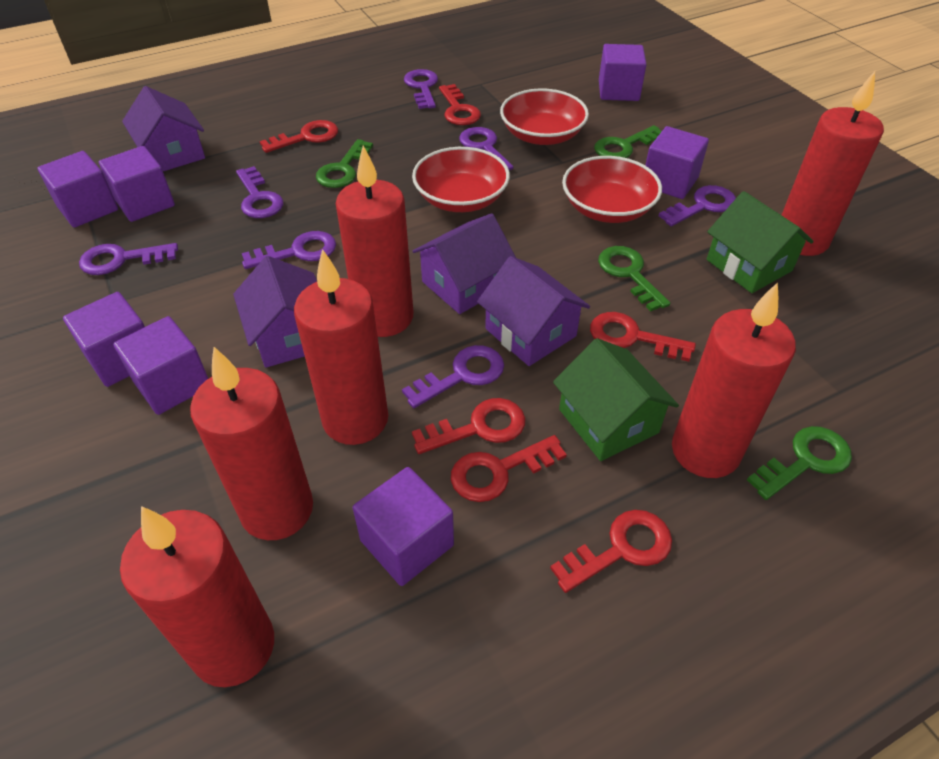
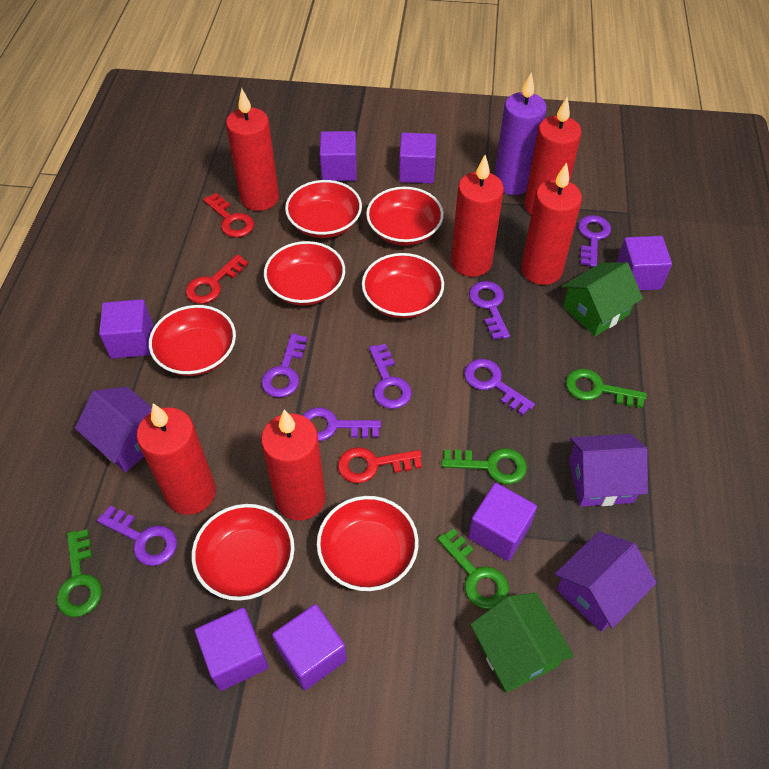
purple candle: none = 0 -> [495,72,547,195] = 1
purple house: [122,86,205,171] [233,256,317,368] [412,213,516,314] [477,256,590,366] = 4 -> [75,386,152,472] [555,531,657,632] [569,434,648,507] = 3
red bowl: [412,147,510,212] [500,88,589,145] [562,156,662,223] = 3 -> [149,305,236,376] [192,504,295,601] [264,241,345,306] [285,180,362,238] [317,496,418,591] [362,253,444,319] [366,187,444,246] = 7
red key: [260,120,338,153] [412,398,525,454] [439,84,481,125] [451,435,567,502] [550,510,672,593] [590,312,696,362] = 6 -> [186,254,248,304] [203,193,254,237] [338,447,422,483] = 3

